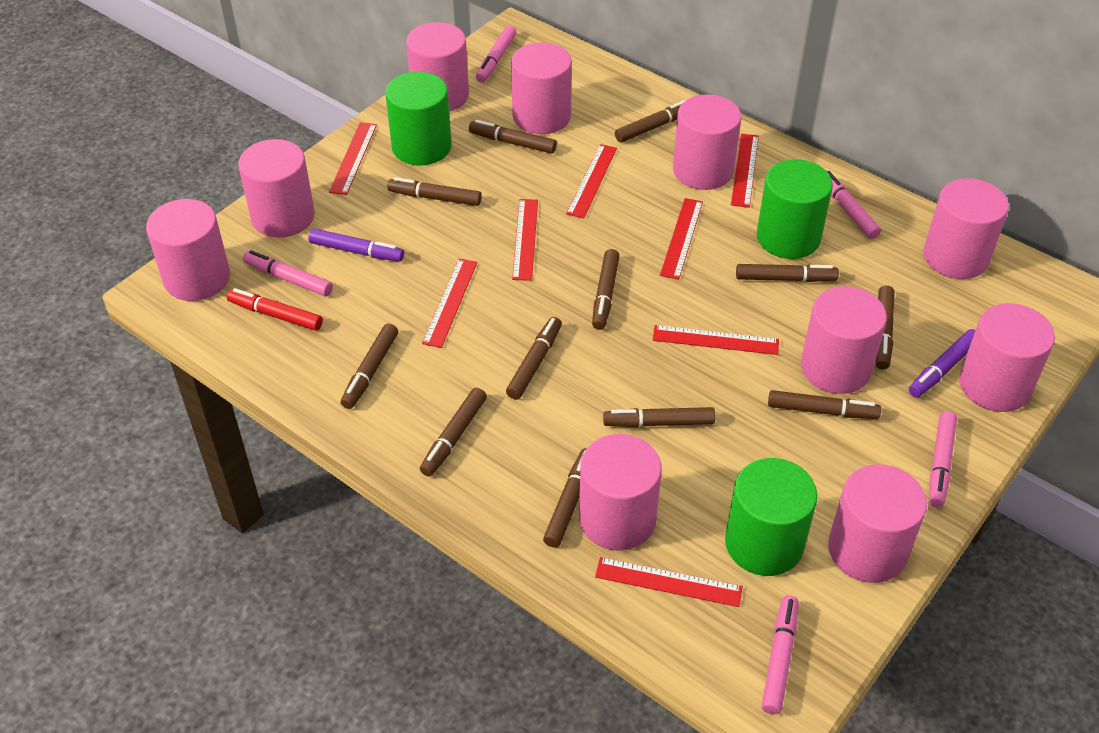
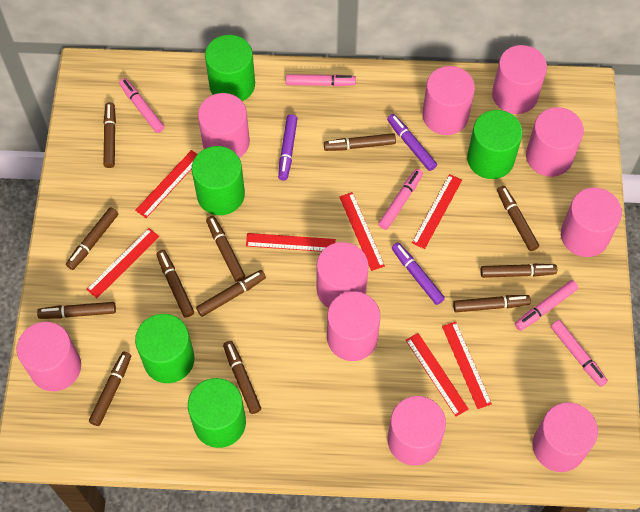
green cylinder: [385,72,452,166] [725,458,817,576] [757,159,833,259] = 3 -> [135,314,195,383] [188,378,246,448] [192,146,245,215] [205,35,255,101] [467,110,523,179] = 5
purple marker: [308,228,404,262] [909,329,975,397] = 2 -> [278,114,298,181] [387,114,437,171] [392,242,445,305] = 3
red marker: [227,288,323,331] = 1 -> none = 0
red ruler: [329,122,377,195] [422,259,477,348] [512,199,538,281] [566,144,617,218] [595,557,743,607] [653,325,779,355] [660,198,703,280] [731,134,759,208] = 8 -> [86,228,160,298] [135,150,198,218] [246,233,336,252] [339,192,385,271] [406,333,469,417] [412,174,462,249] [442,322,492,409] = 7

